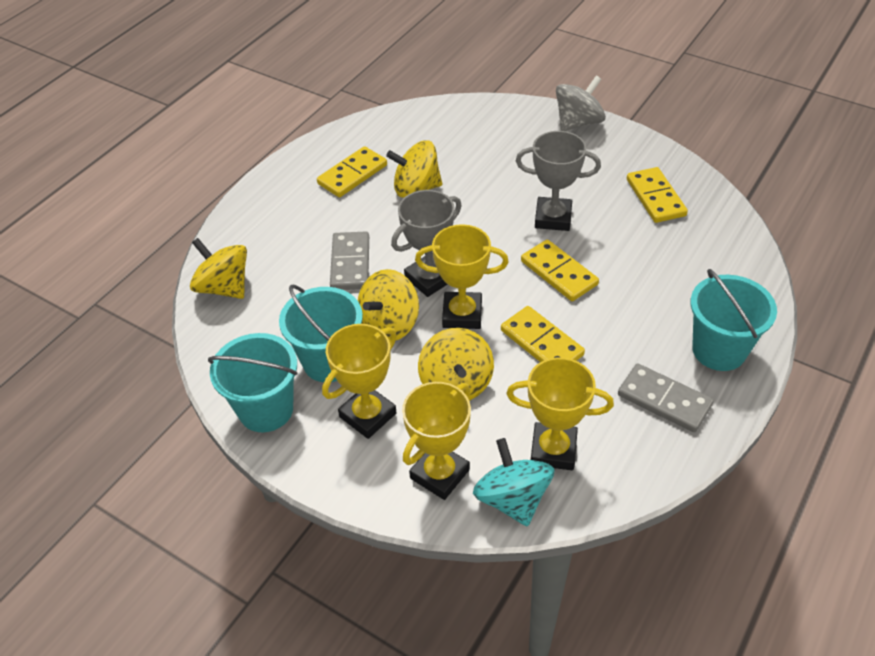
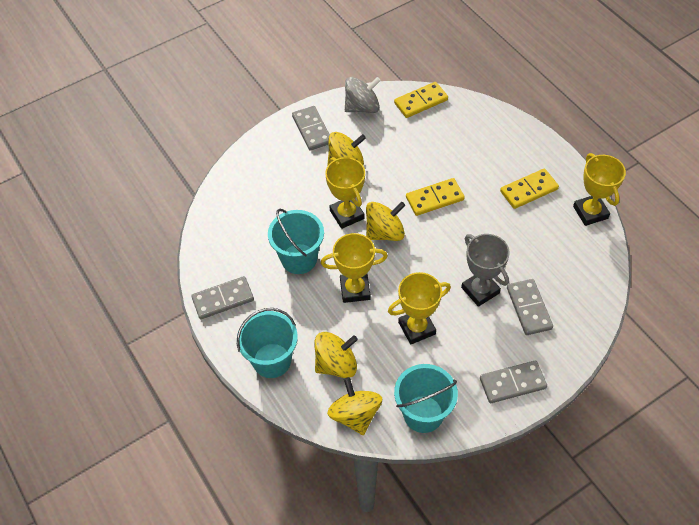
grey domino: [330,232,369,290] [618,363,714,432] = 2 -> [191,276,254,319] [292,106,330,151] [480,361,547,403] [507,279,553,335] = 4
grey trophy: [391,190,462,297] [516,131,601,231] = 2 -> [461,234,510,307] = 1
turquoise spinning top: [473,438,554,527] = 1 -> none = 0
yellow domino: [317,146,387,197] [501,306,585,362] [521,239,599,301] [627,167,688,223] = 4 -> [394,82,448,118] [406,178,465,216] [500,169,559,209] = 3

